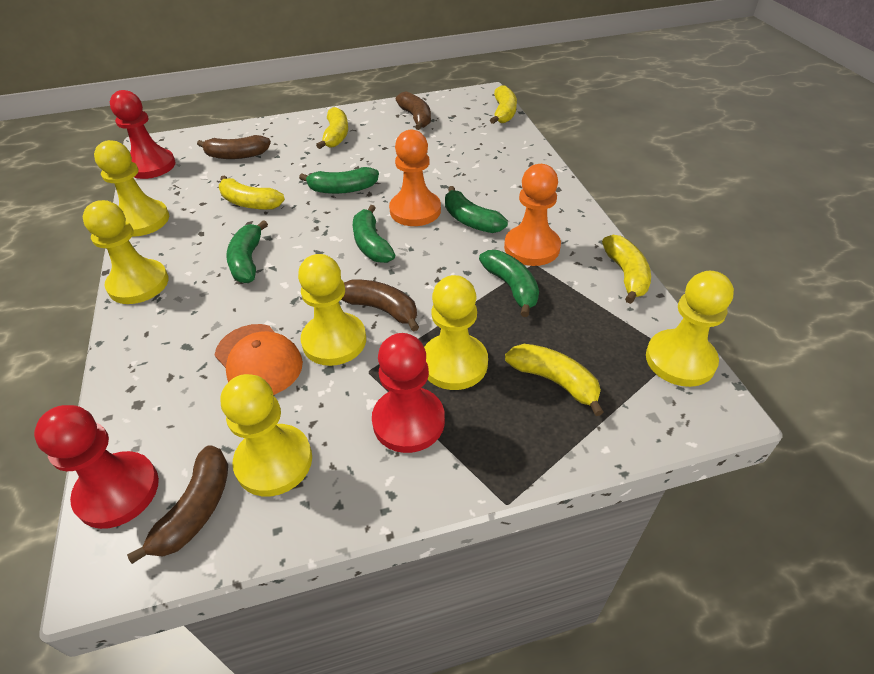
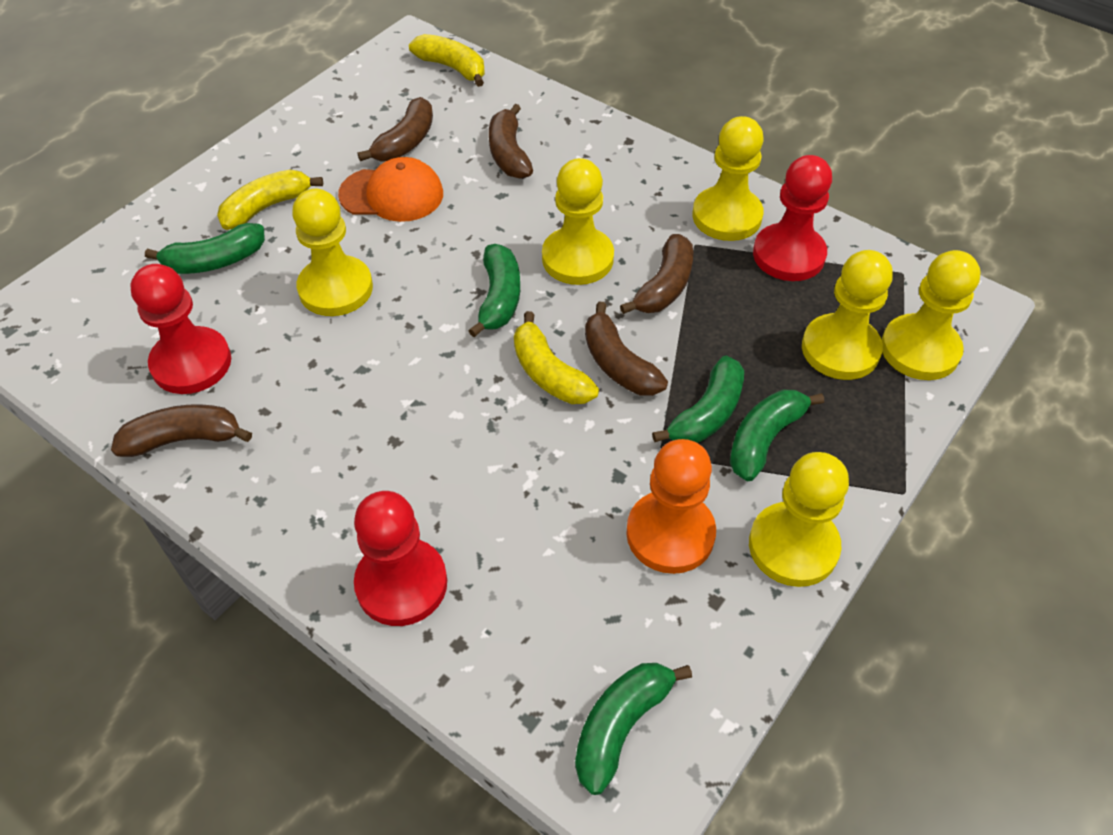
brown banana: [127,445,228,564] [197,135,271,159] [341,279,419,332] [395,91,431,130] = 4 -> [111,404,252,457] [358,97,433,162] [489,104,533,179] [585,302,668,396] [620,234,693,314] = 5
orange pawn: [389,130,441,226] [504,164,561,266] = 2 -> [626,439,716,574] = 1
yellow banana: [219,175,285,210] [316,107,348,149] [490,85,517,124] [505,344,604,416] [602,235,651,304] = 5 -> [217,170,323,230] [409,34,485,87] [514,311,599,404] = 3

